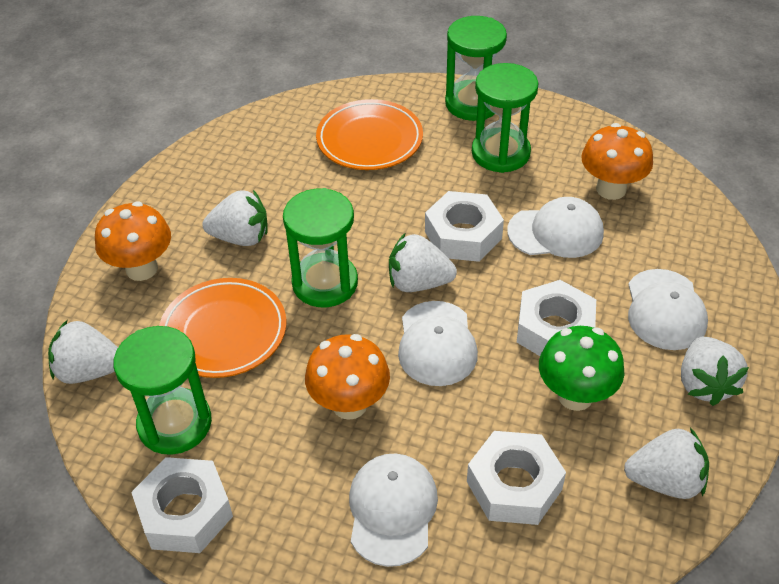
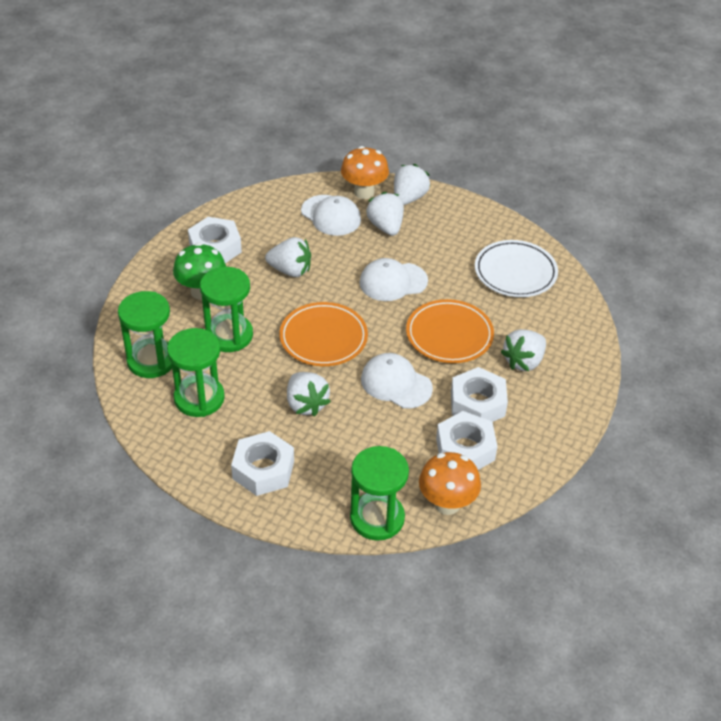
orange mushroom: [95,201,171,281] [305,334,390,420] [581,123,653,200] = 3 -> [341,146,389,199] [419,452,481,515] = 2
white cap: [349,454,438,567] [398,301,478,386] [507,197,604,258] [628,269,708,350] = 4 -> [301,195,361,236] [359,258,428,301] [361,353,433,409] = 3
white plate: none = 0 -> [475,240,558,297] = 1

